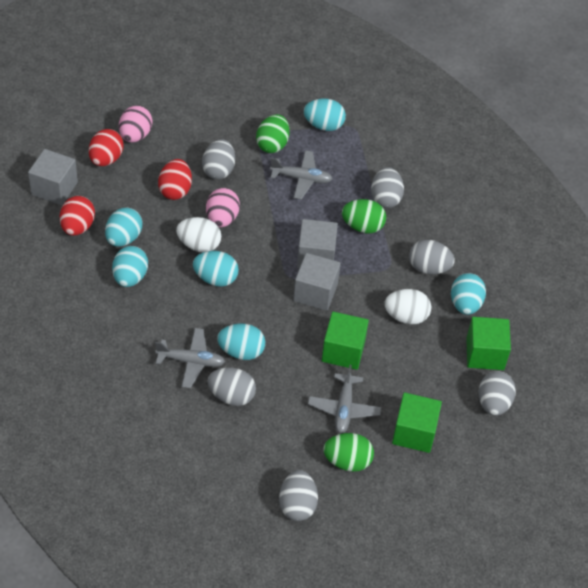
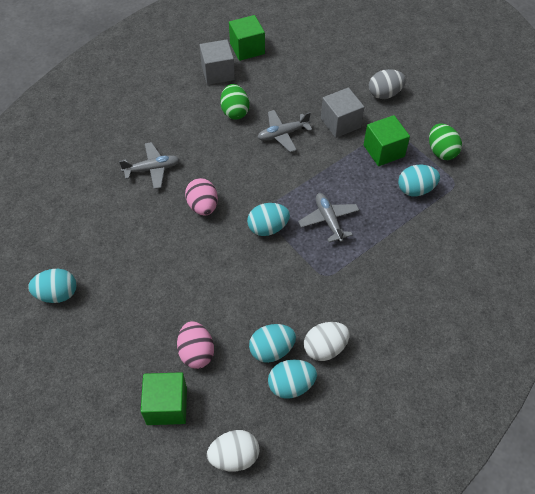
green egg: [256,114,290,153] [323,433,374,472] [342,199,386,233] = 3 -> [220,84,249,120] [429,123,462,160] = 2
grey cube: [28,149,78,205] [293,253,341,311] [297,219,338,268] = 3 -> [199,40,235,85] [321,87,364,138] = 2
grey egg: [202,139,235,180] [208,367,256,406] [279,470,318,521] [371,167,404,208] [409,240,455,274] [478,371,516,416] = 6 -> [369,69,406,99] = 1
red egg: [60,196,95,236] [89,129,124,166] [158,159,192,200] = 3 -> none = 0
turquoise egg: [105,207,142,247] [112,246,148,287] [193,251,239,287] [217,324,265,360] [304,98,346,131] [451,273,486,315] = 6 -> [28,269,76,303] [247,203,290,236] [249,324,296,363] [268,360,317,399] [398,165,440,196] = 5

